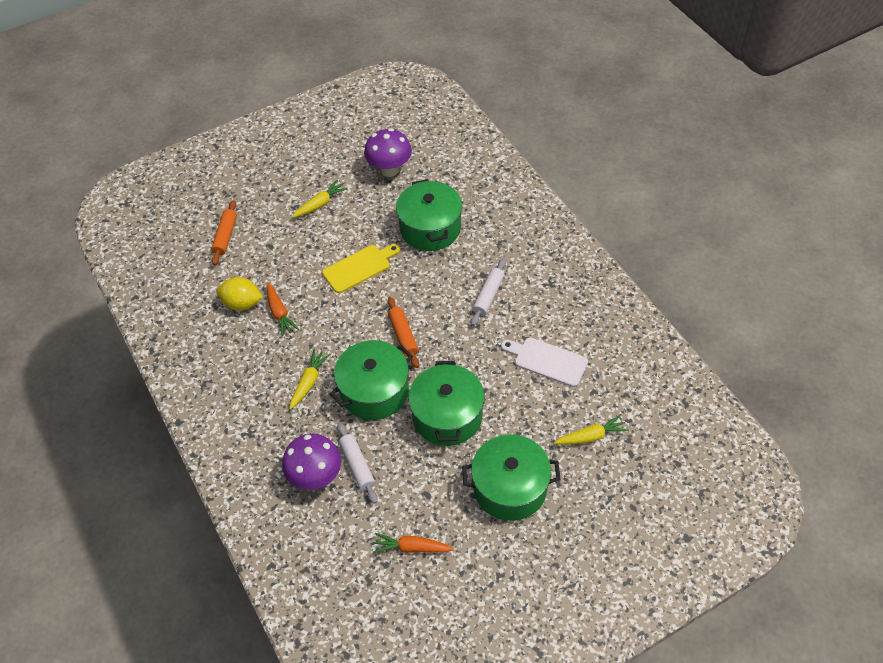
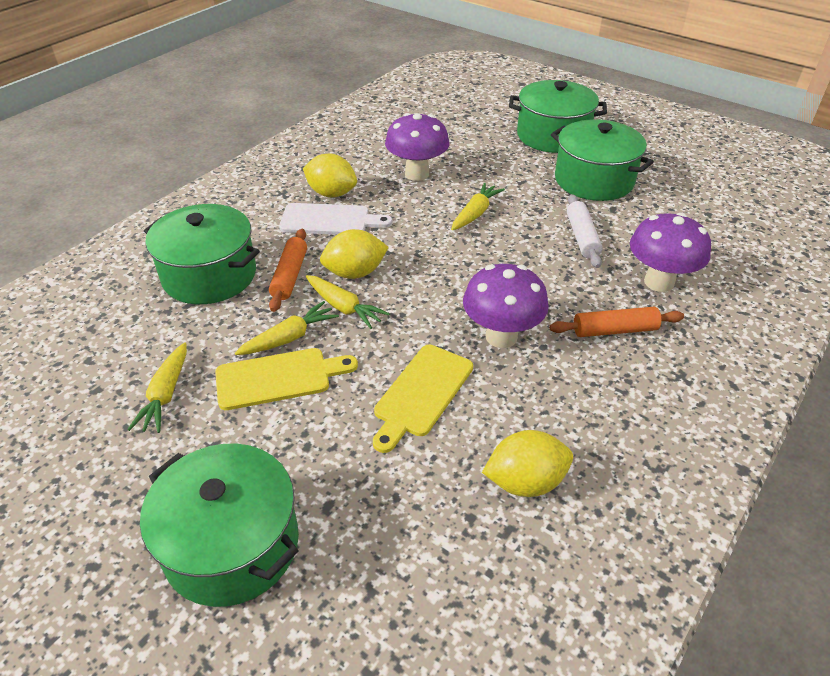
orange carrot: [266,282,299,336] [373,533,454,553] = 2 -> none = 0
purple mushroom: [282,433,341,490] [364,128,412,177] = 2 -> [385,113,449,181] [463,264,549,348] [630,212,711,292] = 3
white rolling pin: [337,422,377,504] [471,259,506,326] = 2 -> [567,194,603,268] = 1
yellow carrot: [289,349,331,410] [292,180,348,218] [554,414,629,445] = 3 -> [127,342,187,433] [235,301,339,355] [306,275,390,329] [451,182,505,230] = 4
yellow cutting board: [322,244,400,293] = 1 -> [215,348,358,410] [373,345,473,453] = 2
yellow lemon: [216,277,263,311] = 1 -> [303,154,357,197] [320,229,389,279] [482,430,573,497] = 3

